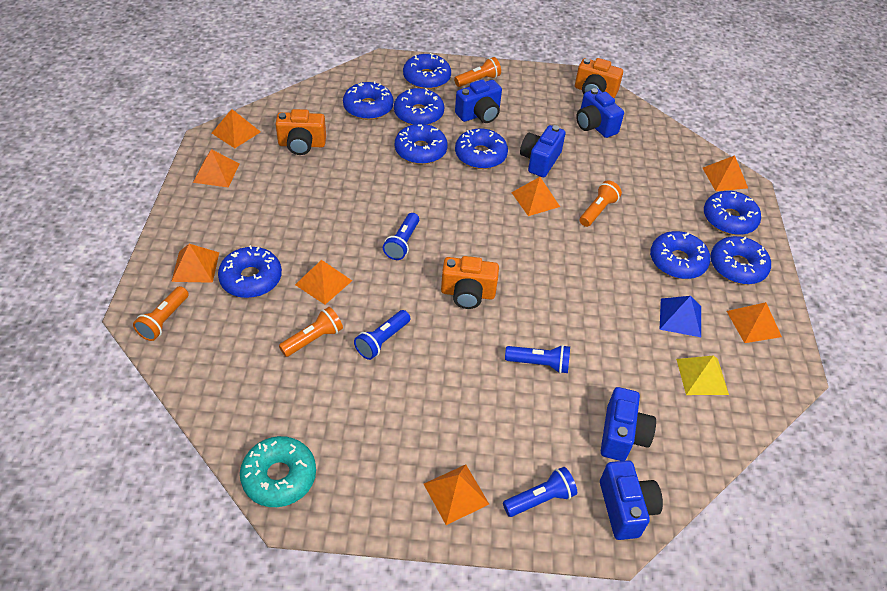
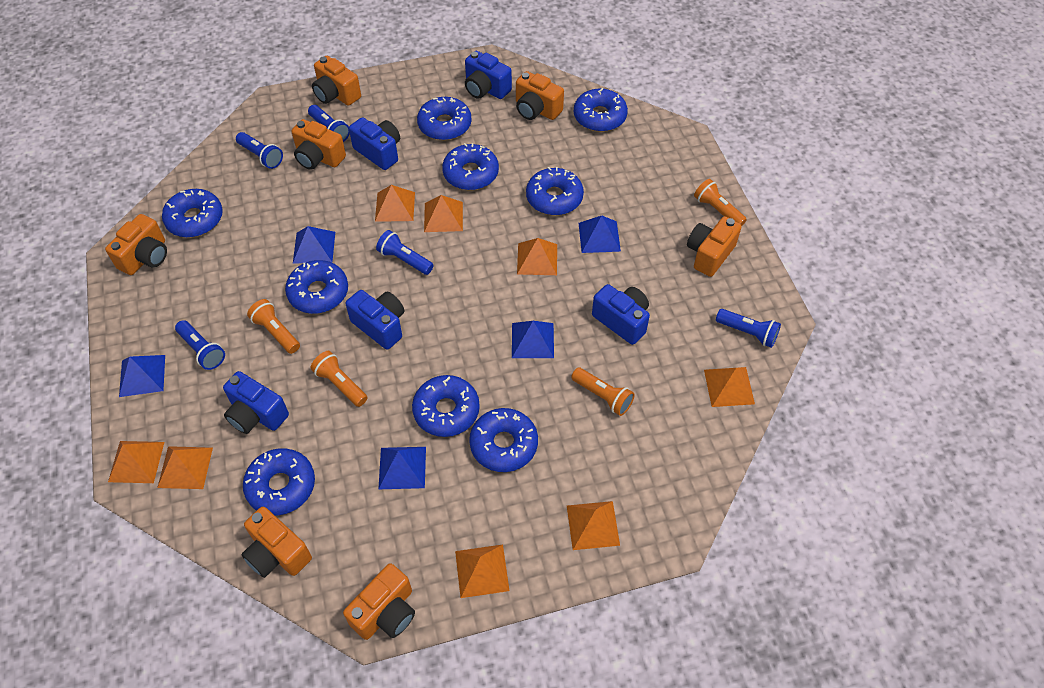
blue flashlight: [354,310,410,360] [383,213,419,260] [503,467,577,517] [505,345,570,374] = 4 -> [175,320,225,370] [236,132,283,169] [308,105,350,142] [376,230,434,275] [716,309,781,348] = 5
blue pyramid: [660,296,701,337] = 1 -> [119,355,165,397] [293,226,335,264] [378,447,426,489] [512,321,554,358] [578,216,621,253] = 5
orange camera: [275,109,326,155] [441,256,499,309] [575,58,623,98] = 3 -> [105,214,167,275] [241,507,312,578] [292,119,346,170] [312,56,361,106] [343,563,415,640] [516,71,564,120] [687,216,742,277] = 7
turquoise donut: [240,436,316,507] = 1 -> none = 0
yellow pyramid: [676,355,729,395] = 1 -> none = 0

